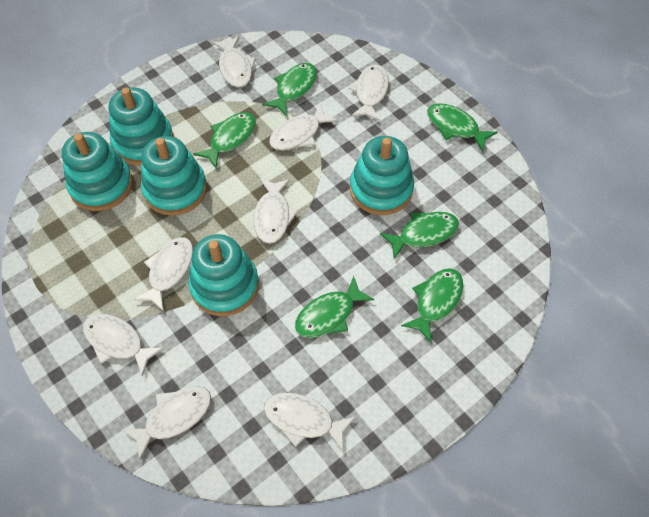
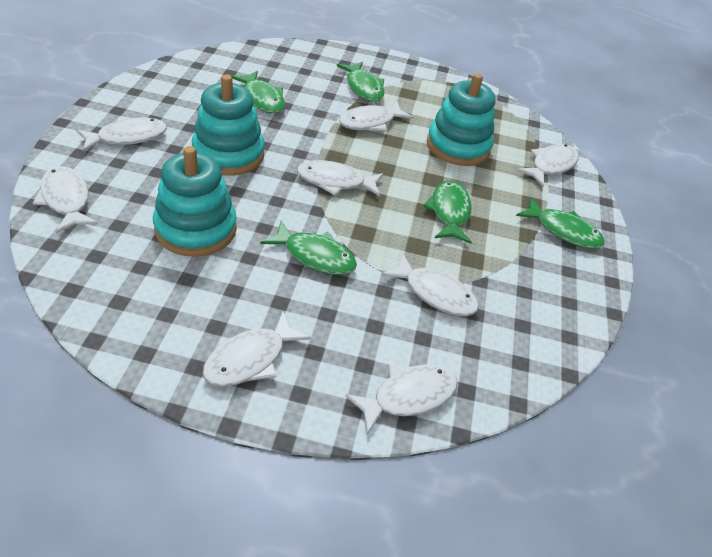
green fish: [193,112,256,169] [262,63,317,117] [295,276,374,338] [380,212,459,259] [401,268,463,343] [427,103,498,152] = 6 -> [231,71,285,113] [260,221,357,275] [337,62,385,102] [423,181,472,243] [516,198,605,249] = 5
turquoise stacking toy: [62,132,133,211] [109,87,174,166] [141,136,207,216] [188,234,259,316] [350,136,414,215] = 5 -> [153,146,237,257] [192,75,265,176] [427,73,495,166] = 3

